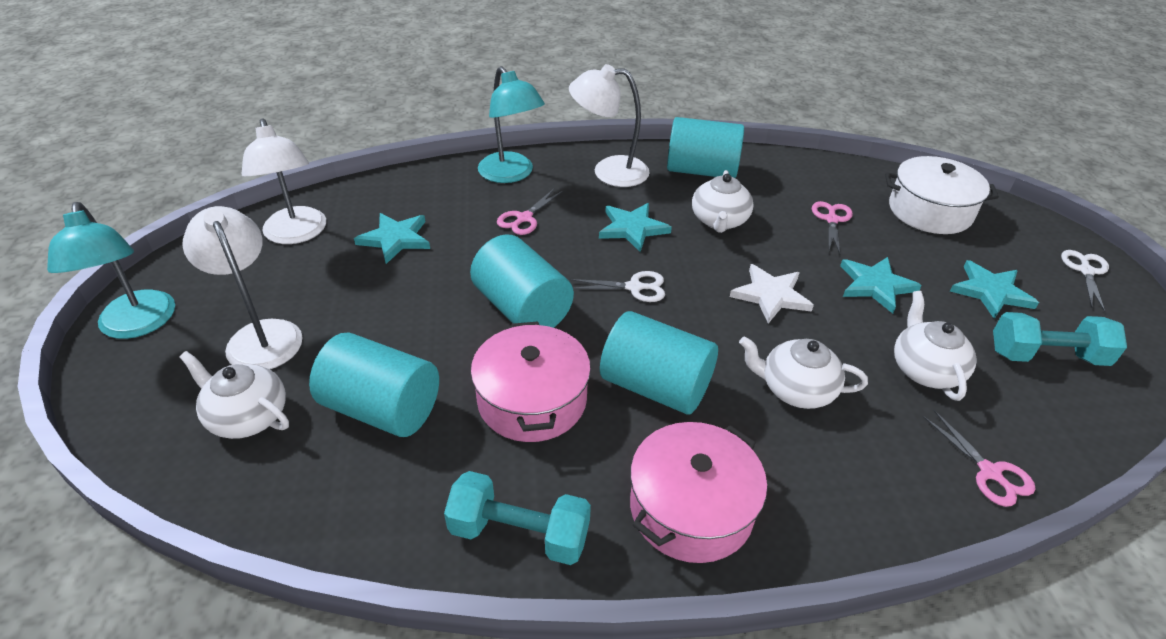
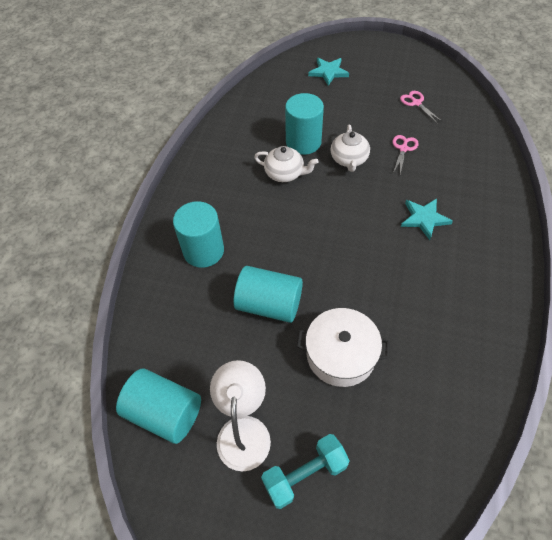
pink pot: [471,321,591,442] [630,422,767,563] = 2 -> none = 0
pink scissors: [497,189,563,235] [812,201,853,254] [922,410,1035,507] = 3 -> [392,135,419,174] [400,91,443,124] = 2
turquoise dumbbell: [444,471,591,565] [993,312,1127,366] = 2 -> [261,434,350,509] = 1
turquoise lamp: [47,202,175,339] [478,66,545,183] = 2 -> none = 0
turquoise star: [354,213,430,264] [599,203,672,252] [840,257,922,314] [950,260,1039,319] = 4 -> [308,58,349,86] [401,198,453,240] = 2
white lamp: [182,206,303,369] [242,118,326,244] [569,64,650,187] = 3 -> [210,360,271,472] = 1
white scissors: [569,271,665,302] [1061,250,1109,312] = 2 -> none = 0
white star: [730,264,814,324] = 1 -> none = 0
white teapot: [180,351,289,439] [692,170,754,233] [739,336,868,409] [894,291,977,401] = 4 -> [254,146,319,182] [331,125,370,172] = 2

